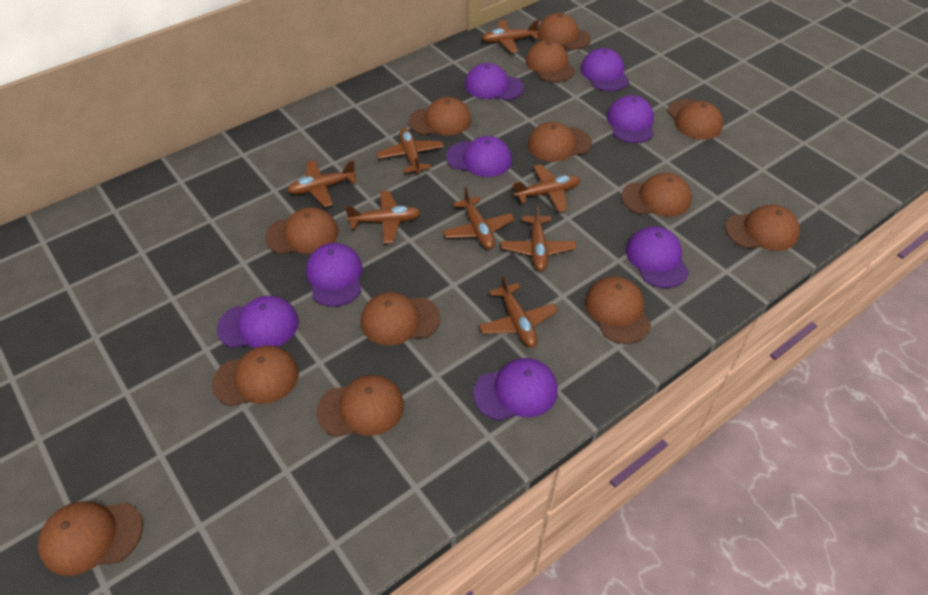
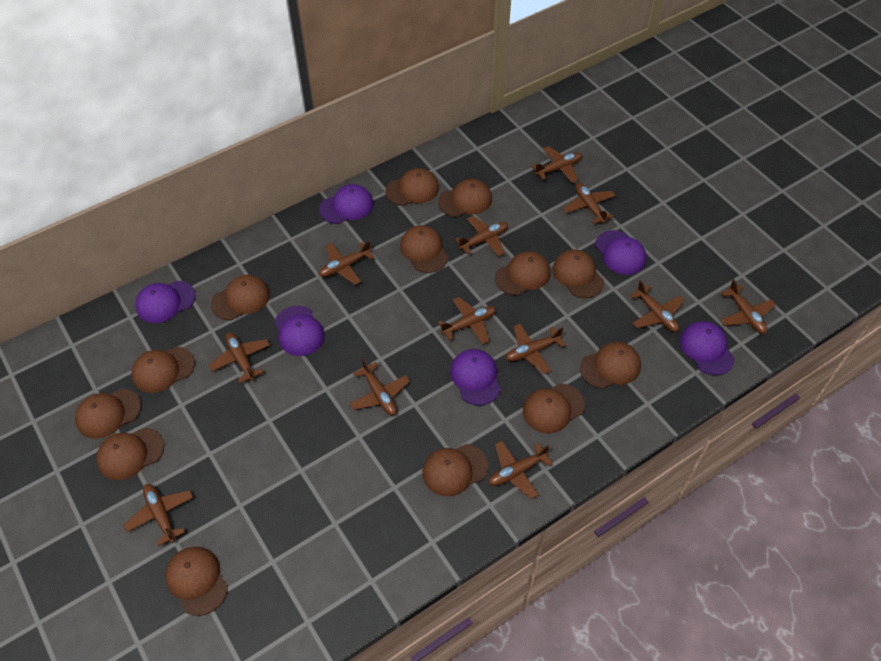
brown plane: [287,160,357,207] [345,191,421,243] [377,128,444,174] [443,187,515,249] [479,274,558,348] [482,20,539,53] [501,203,577,271] [512,164,580,212] = 8 -> [124,484,193,546] [208,332,270,383] [319,241,375,285] [349,358,410,415] [438,297,496,345] [455,216,508,256] [489,441,553,499] [506,324,566,374] [532,146,582,183] [563,183,616,224] [630,280,684,332] [721,279,776,334] = 12
purple cap: [217,296,299,348] [306,243,362,307] [446,136,512,177] [465,63,524,101] [473,358,558,421] [580,48,629,92] [607,95,654,143] [626,226,689,288] = 8 -> [135,281,196,323] [275,306,324,356] [319,184,373,224] [450,349,501,406] [595,230,646,275] [680,321,735,375] = 6

